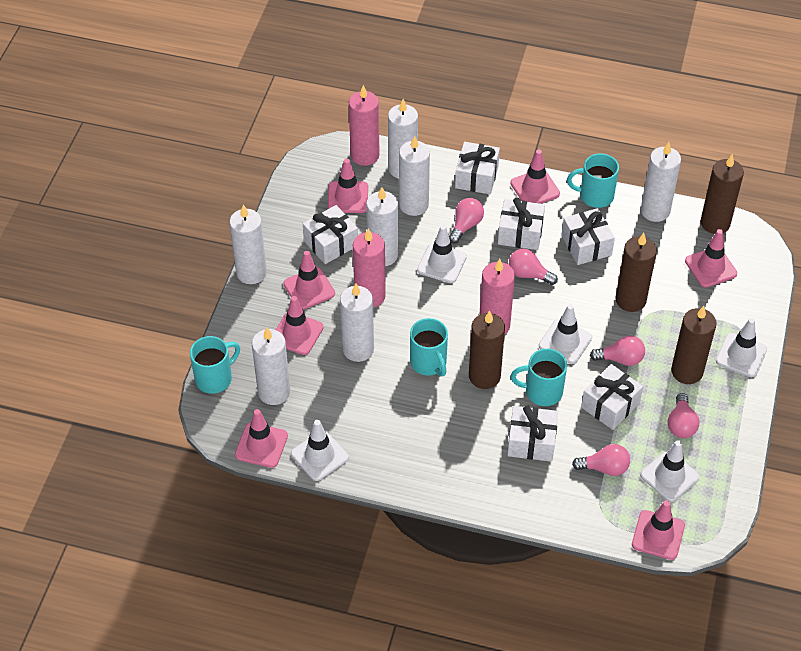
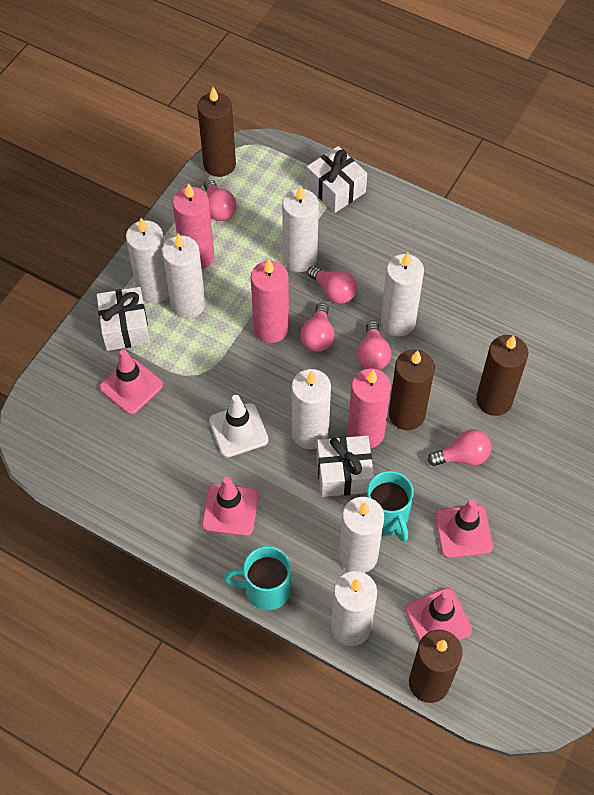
pink traffic cone: [235,409,288,468] [276,296,324,355] [284,251,335,310] [328,159,368,213] [510,150,560,204] [632,500,685,560] [685,229,737,288] = 7 -> [100,349,163,415] [202,477,259,536] [405,588,472,642] [435,499,493,558] = 4
turquoise mug: [190,336,240,394] [410,318,448,377] [511,349,567,406] [567,153,619,208] = 4 -> [224,546,291,610] [367,471,414,542] = 2
white gift: [303,205,358,264] [455,142,500,194] [498,198,545,250] [507,405,558,462] [561,208,615,265] [581,364,643,430] = 6 -> [96,287,150,351] [306,146,367,213] [316,435,374,497] = 3
white traffic cone: [291,420,349,481] [417,225,467,283] [539,304,592,364] [640,441,700,502] [716,318,767,377] = 5 -> [209,395,268,457] = 1

